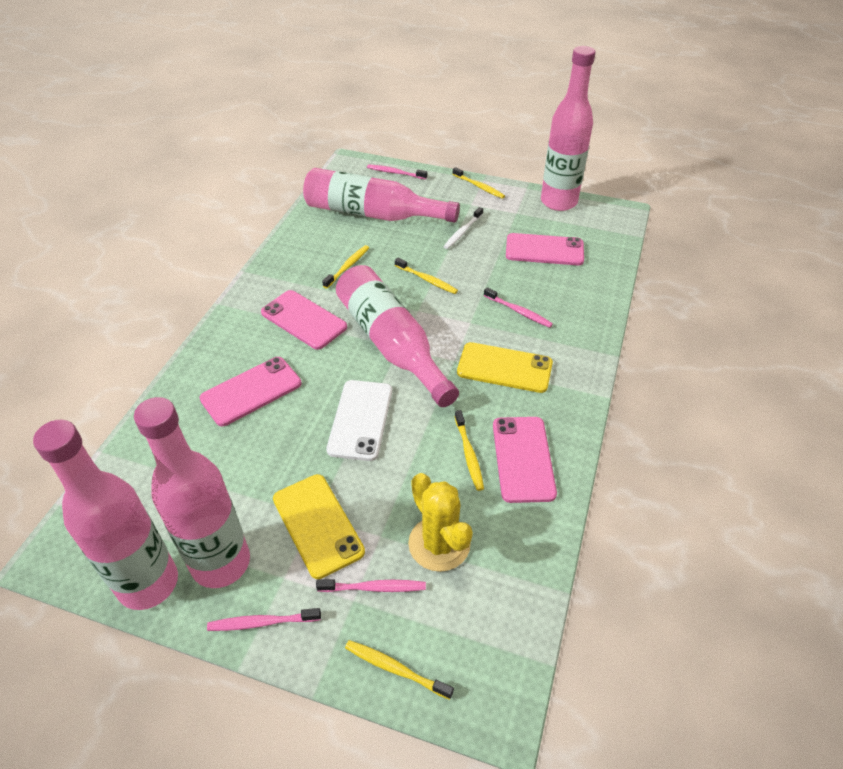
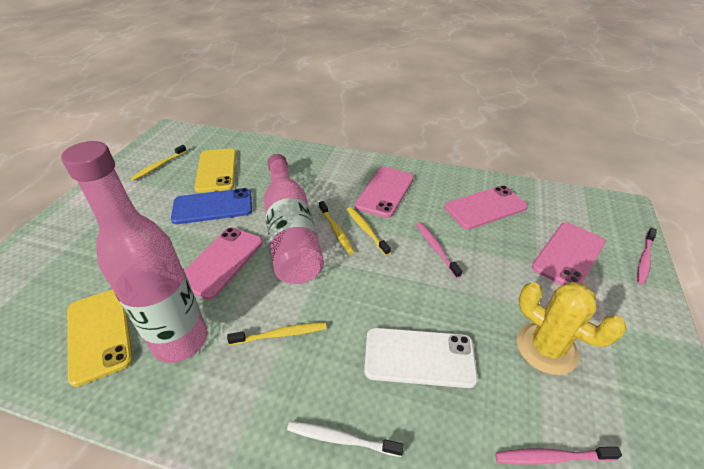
blue phone: none = 0 -> [171,188,252,224] = 1
pink bottle: [33,420,178,610] [134,397,250,588] [303,168,460,223] [336,265,459,407] [541,46,596,211] = 5 -> [61,141,208,363] [264,154,324,284] = 2
pink toothbrush: [207,608,321,631] [316,579,426,592] [367,164,427,179] [484,287,553,328] = 4 -> [416,222,462,278] [495,447,622,465] [637,228,657,285] = 3
yellow toothbrush: [322,245,369,289] [345,640,454,700] [395,258,458,294] [453,167,505,199] [455,410,484,491] = 5 -> [131,145,187,181] [227,322,327,345] [319,201,354,254] [347,207,391,256] = 4

